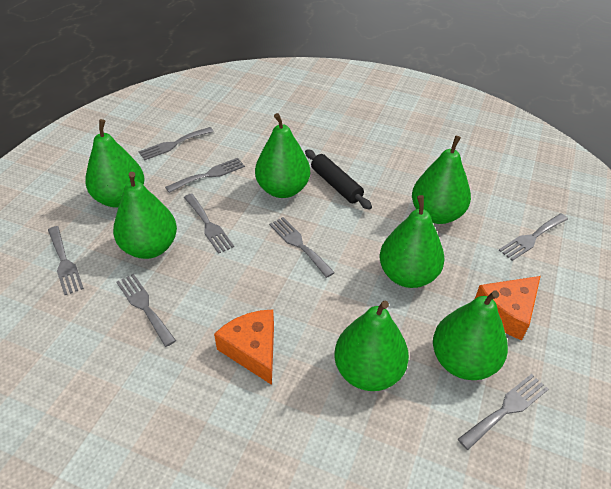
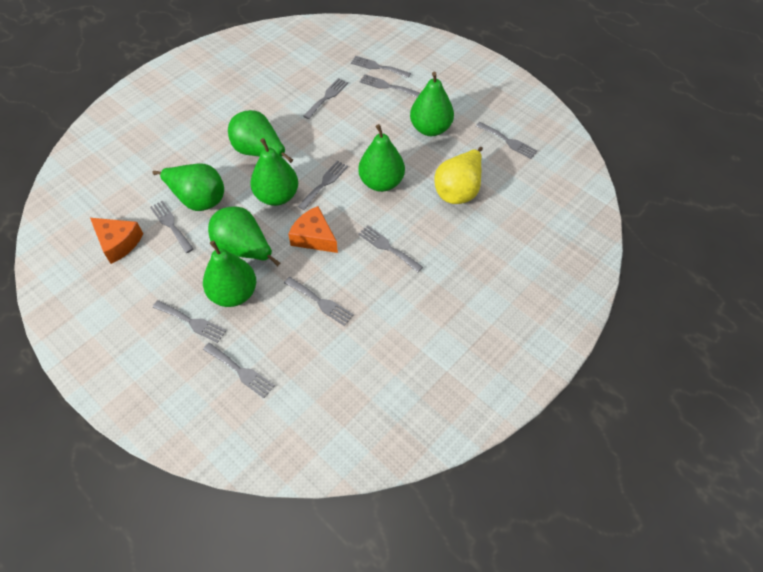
black rolling pin: [305,149,372,210] = 1 -> none = 0
grey fork: [48,226,84,295] [117,274,176,347] [138,127,214,160] [165,158,245,193] [184,194,234,254] [269,217,335,278] [458,374,548,450] [499,214,568,261] = 8 -> [150,201,194,253] [153,300,226,343] [203,343,275,398] [284,277,354,326] [298,161,348,210] [304,78,348,119] [351,56,411,78] [358,225,423,273] [360,74,420,97] [476,122,538,159] = 10
yellow pear: none = 0 -> [434,147,483,204] = 1

